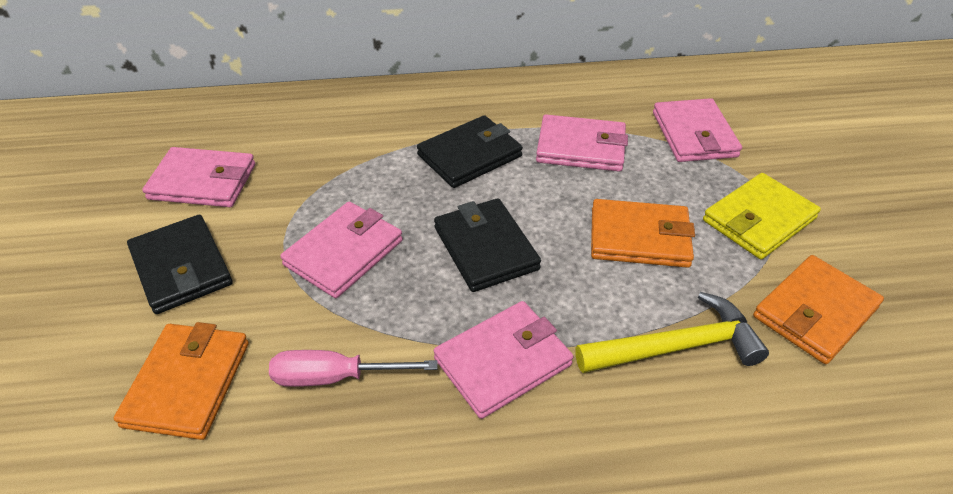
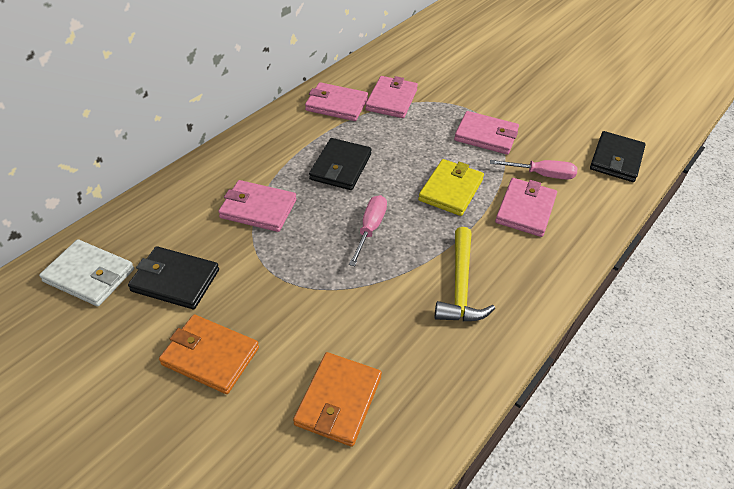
orange wallet: [114,322,249,440] [591,199,695,268] [753,255,884,364] = 3 -> [159,315,259,394] [293,352,382,447] = 2
pink screwdriver: [269,350,438,387] = 1 -> [349,195,387,266] [490,160,577,180] = 2
white wallet: none = 0 -> [39,239,134,306] = 1

